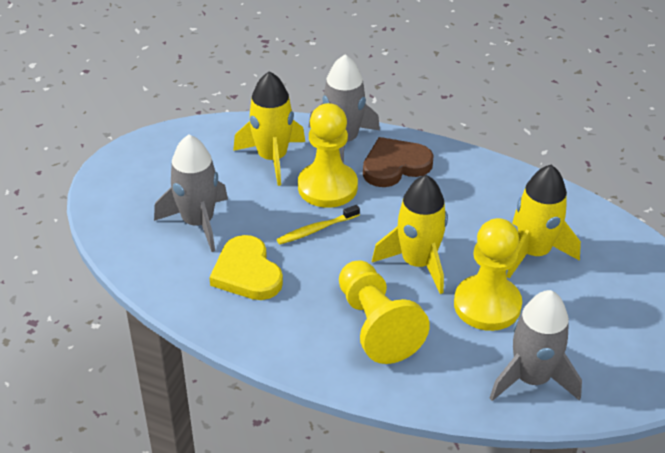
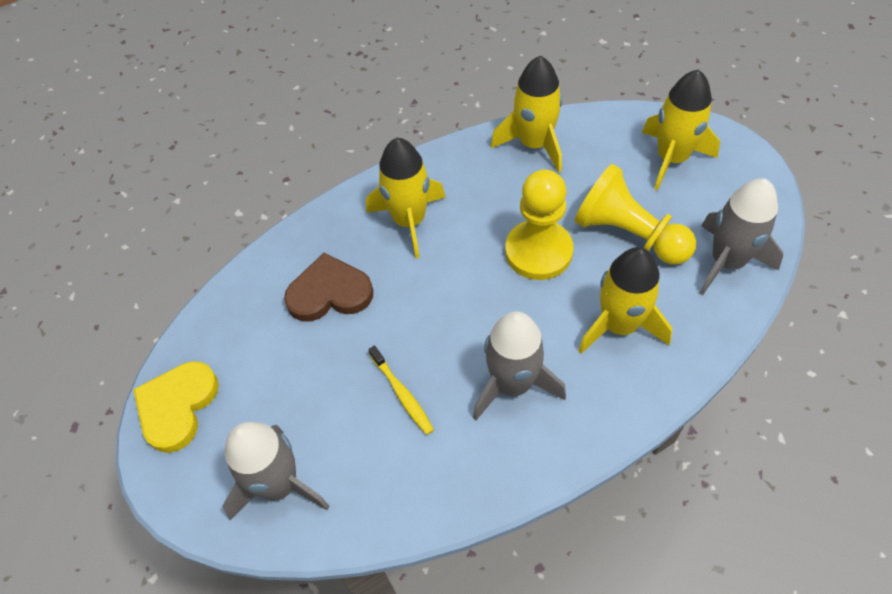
yellow pawn: [298,103,358,208] [339,260,430,364] [454,218,522,331] = 3 -> [505,170,573,280] [575,164,696,265] = 2
yellow rocket: [233,71,305,186] [372,175,448,294] [506,165,581,279] = 3 -> [366,138,446,258] [491,56,563,172] [578,247,672,354] [642,69,720,190] = 4

